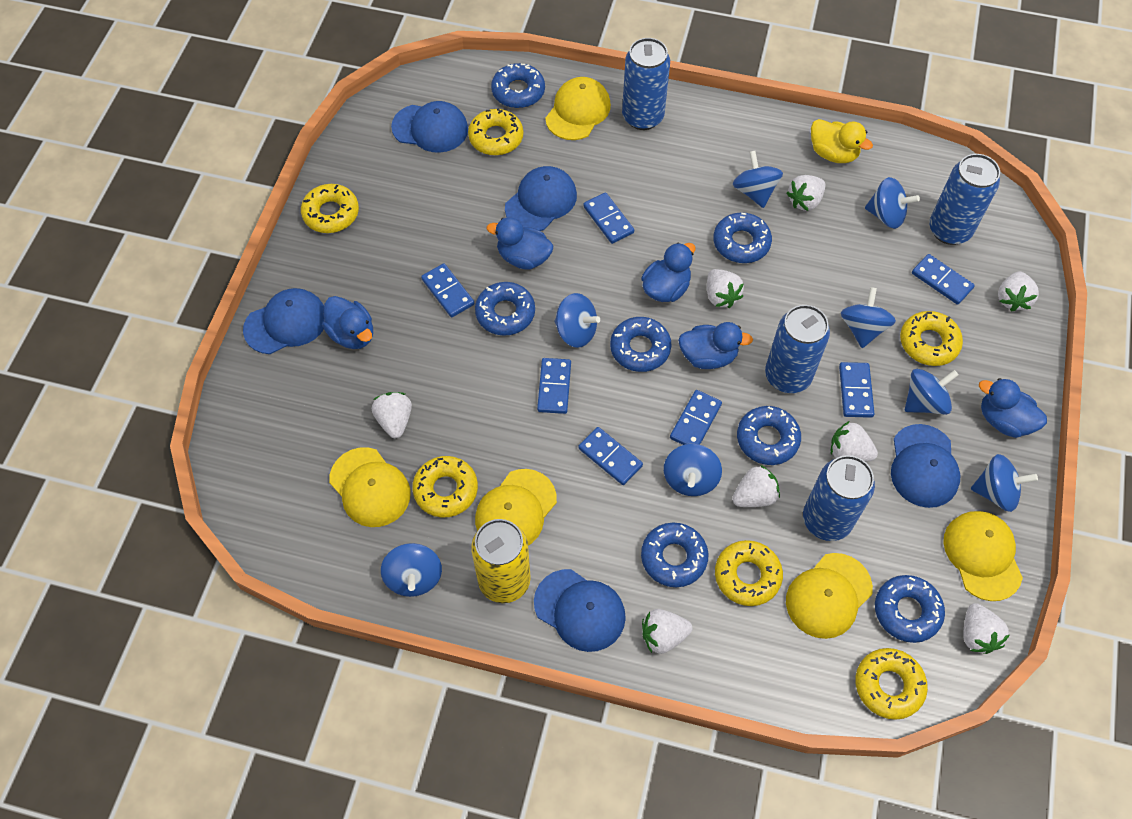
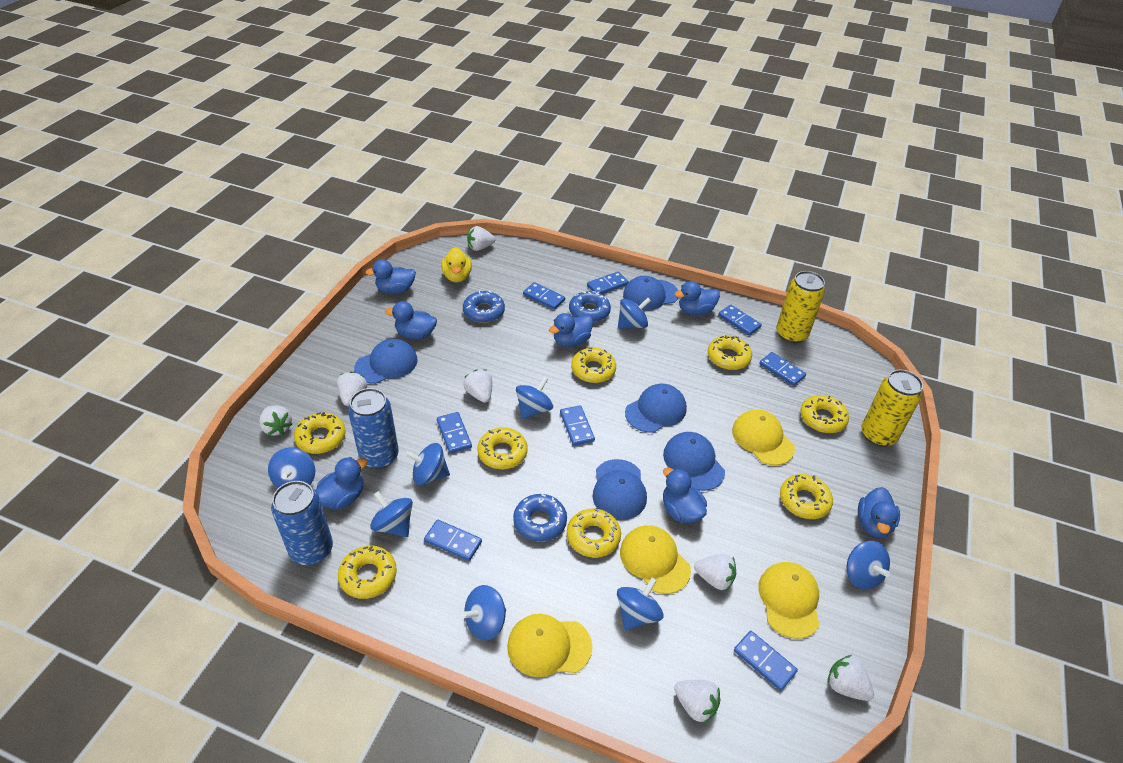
blue can: [622,38,670,130] [765,305,830,393] [803,455,875,541] [929,154,1000,245] = 4 -> [271,481,333,565] [348,388,399,469] = 2
blue domino: [421,263,475,317] [537,358,571,414] [578,427,643,485] [583,192,634,244] [670,390,722,445] [839,362,875,418] [912,254,975,305] = 7 -> [424,520,482,561] [437,412,472,454] [523,282,565,310] [560,405,595,446] [587,271,629,294] [718,305,762,335] [734,631,798,691] [759,352,806,386] = 8
blue donut: [475,282,535,336] [491,63,545,108] [610,317,672,372] [641,523,709,587] [713,212,772,263] [737,406,801,465] [875,575,945,643] = 7 -> [463,291,505,323] [513,494,567,542] [569,291,611,322] = 3
blue duck: [322,296,373,349] [487,217,554,269] [641,243,695,302] [678,322,753,369] [979,378,1047,438] = 5 -> [315,457,367,509] [365,259,416,294] [385,301,437,339] [549,313,593,347] [663,467,707,523] [674,281,720,315] [858,487,900,538] = 7
white strawberry: [372,392,412,438] [642,609,692,654] [707,269,744,308] [732,465,780,507] [787,175,825,211] [831,421,878,462] [963,603,1009,654] [998,271,1039,312] = 8 -> [259,405,292,436] [337,372,367,406] [463,370,492,403] [467,226,496,251] [674,680,721,724] [694,554,736,590] [828,655,874,701] = 7
yellow can: [471,519,531,603] = 1 -> [776,271,825,343] [861,370,923,447] = 2
yellow cap: [329,447,411,527] [475,469,557,546] [545,77,611,140] [786,553,873,639] [944,511,1023,601] = 5 -> [507,614,593,677] [620,525,691,594] [732,410,795,465] [758,562,820,639] = 4
yellow donut: [301,184,359,233] [412,456,478,518] [468,109,523,155] [715,540,783,606] [855,648,928,720] [900,311,963,366] = 6 -> [294,412,346,454] [338,546,397,599] [477,428,527,469] [567,508,621,558] [571,347,616,383] [708,335,752,370] [780,474,833,519] [800,395,849,433] = 8

